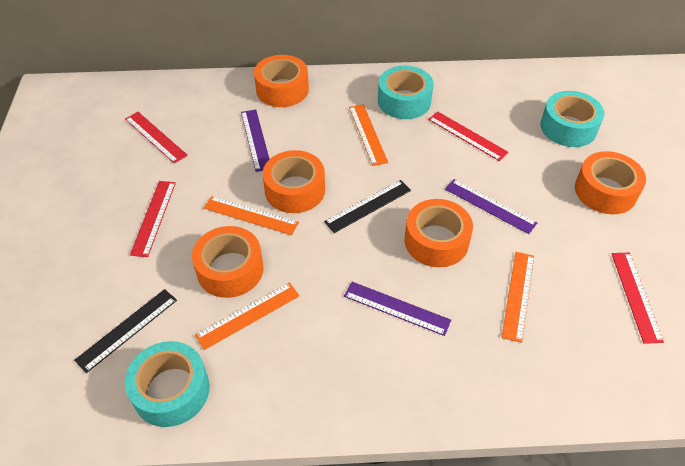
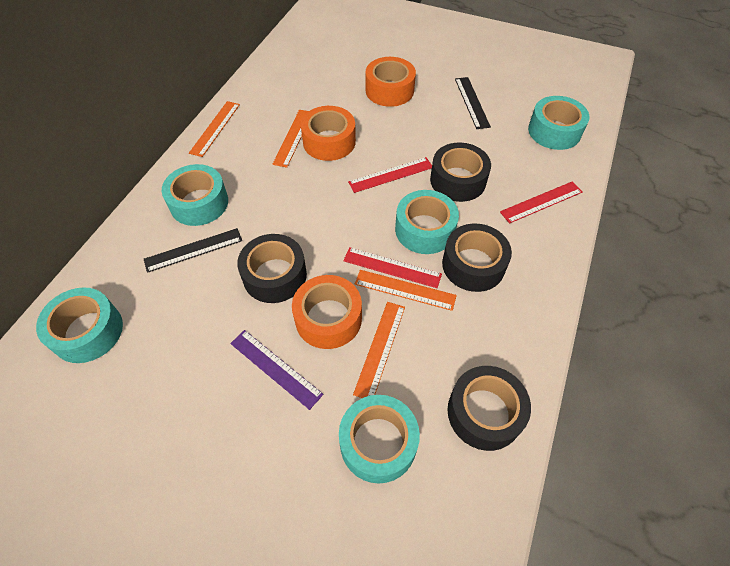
black tape: none = 0 -> [237,234,307,303] [430,143,491,202] [442,224,512,292] [447,366,531,451] = 4
orange tape: [192,226,263,298] [254,55,309,107] [263,150,325,213] [405,199,473,267] [575,151,646,214] = 5 -> [292,275,362,349] [301,106,356,161] [366,57,416,107] = 3
purple ruler: [241,109,269,172] [344,282,451,336] [445,179,537,234] = 3 -> [230,330,324,410] = 1
red ruler: [125,112,188,164] [130,181,176,257] [428,112,509,161] [611,253,664,344] = 4 -> [343,247,442,288] [348,157,432,193] [500,181,582,224] = 3
turquoise tape: [125,341,209,427] [378,66,434,119] [540,91,604,147] = 3 -> [36,288,123,363] [162,164,228,226] [339,395,420,483] [395,190,459,254] [528,96,590,150] = 5

